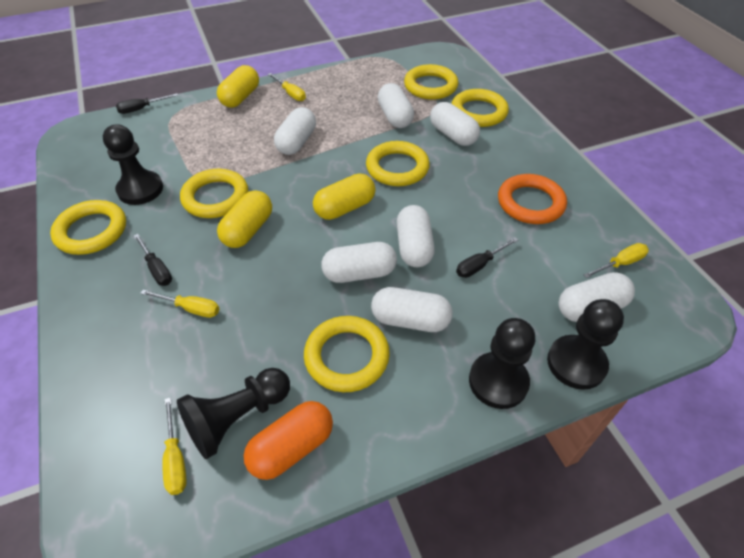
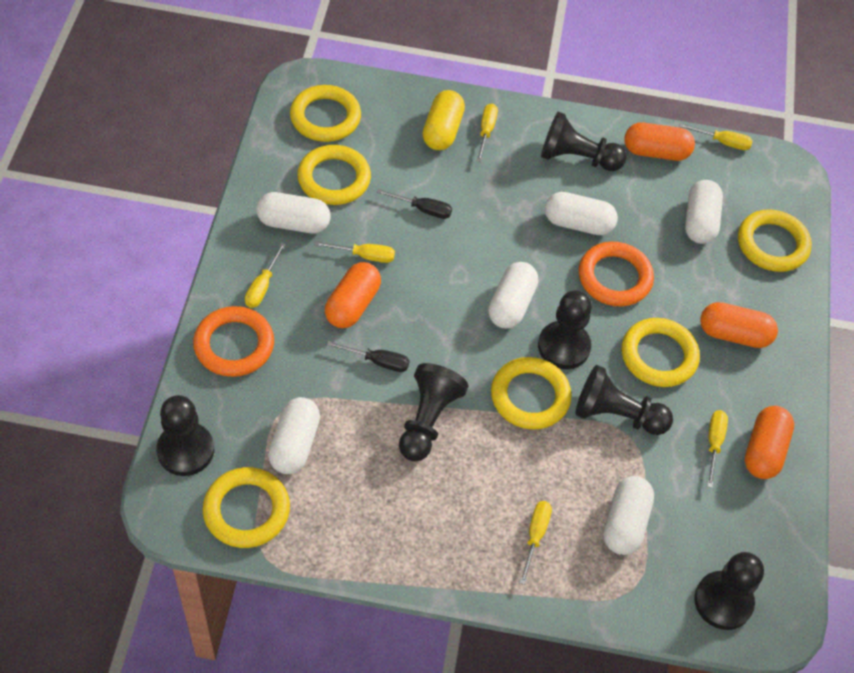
black pawn: [103,124,163,205] [177,368,290,459] [469,318,535,409] [547,299,624,390] = 4 -> [156,395,214,476] [399,363,468,461] [538,290,592,369] [541,112,627,171] [575,365,673,435] [694,552,764,630] = 6
black screwdriver: [116,94,178,114] [133,234,172,286] [456,237,518,278] = 3 -> [327,341,410,372] [376,189,452,219] = 2
orange capsule: [243,401,333,480] = 1 -> [325,262,381,328] [624,122,695,161] [700,302,778,348] [745,406,794,479] = 4
orange ring: [498,174,567,224] = 1 -> [193,306,274,377] [579,242,654,306] = 2
white capsule: [274,107,316,155] [321,242,397,283] [371,287,452,332] [378,83,414,128] [397,205,435,267] [430,102,480,146] [558,272,635,322] = 7 -> [256,192,331,233] [268,397,320,474] [488,262,538,329] [545,192,618,235] [603,476,654,555] [685,180,723,244] = 6
yellow capsule: [217,65,259,108] [217,190,272,248] [313,173,376,220] = 3 -> [423,90,465,150] = 1
yellow screwdriver: [140,290,219,318] [162,397,187,495] [268,73,306,101] [584,243,649,278] = 4 -> [245,243,286,308] [315,241,395,263] [477,103,498,162] [519,501,552,585] [679,123,753,150] [707,410,728,488] = 6

